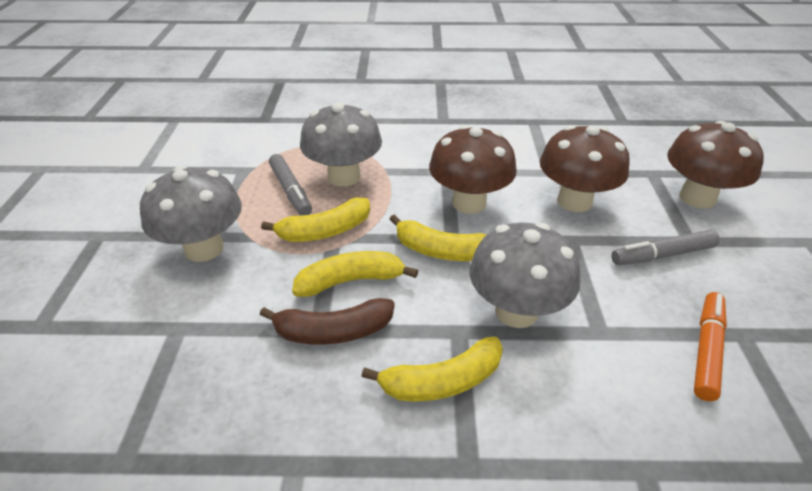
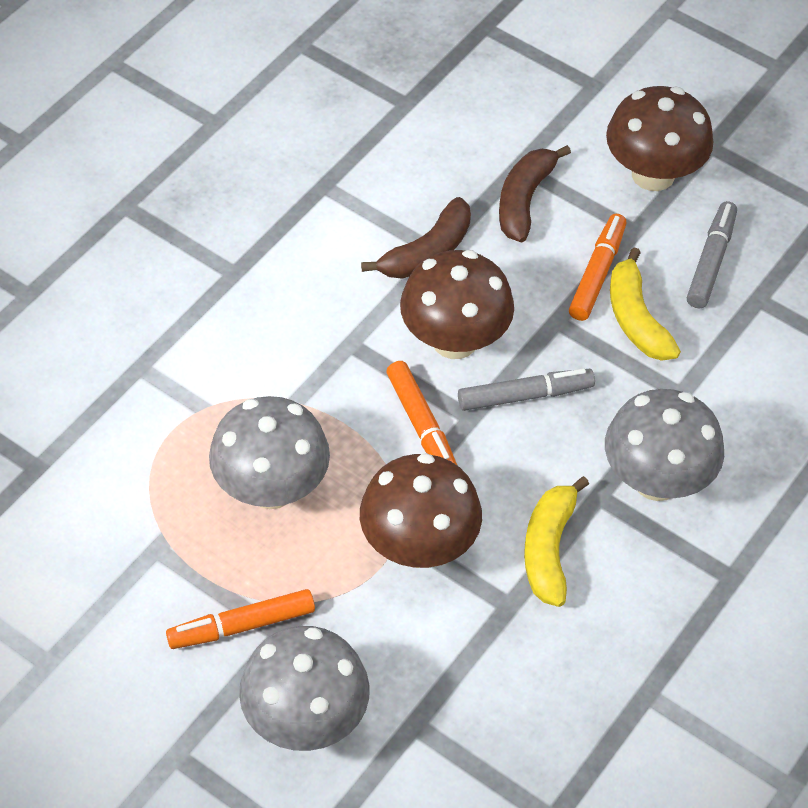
brown banana: [260,298,395,345] = 1 -> [361,197,471,279] [499,145,571,242] = 2
orange marker: [694,292,727,401] = 1 -> [166,589,315,649] [386,361,458,466] [569,214,627,321] = 3
yellow banana: [261,197,370,242] [292,251,418,297] [361,337,503,402] [390,214,487,261] = 4 -> [524,476,589,607] [610,247,681,361] = 2

